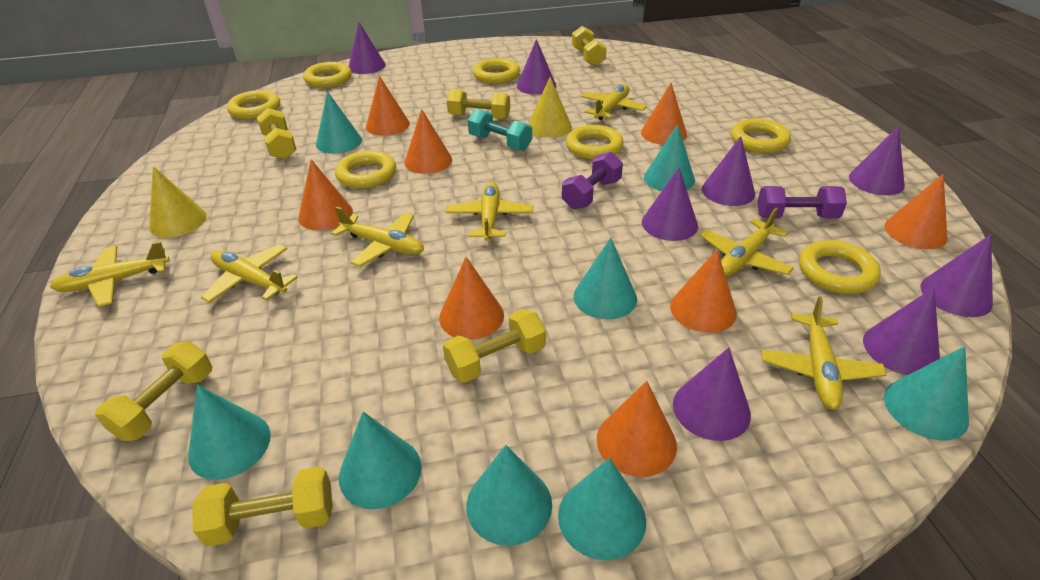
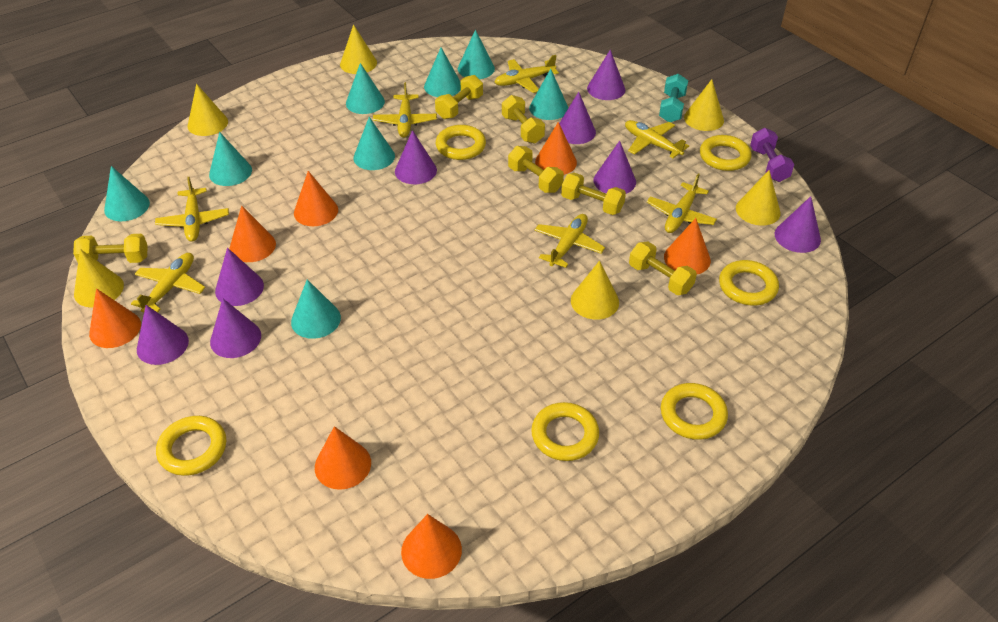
orange cone: [298,159,353,230] [366,76,410,136] [404,109,452,174] [439,257,504,340] [597,381,677,477] [641,83,687,145] [670,250,737,333] [884,174,947,250] = 8 -> [89,288,141,348] [229,205,276,262] [294,171,338,226] [315,426,371,490] [401,514,462,579] [535,122,577,175] [664,218,711,274] = 7
purple dumbbell: [562,152,623,209] [757,186,847,219] = 2 -> [750,128,794,182] = 1
yellow cone: [149,166,207,238] [529,77,572,138] = 2 -> [74,249,124,307] [187,84,228,136] [340,24,377,74] [571,261,619,320] [684,79,724,131] [736,170,780,226] = 6
yellow ring: [227,90,280,119] [303,62,352,88] [335,150,396,189] [473,58,520,84] [566,125,624,159] [731,119,791,153] [799,240,881,294] = 7 -> [156,416,226,476] [436,125,486,160] [531,402,599,461] [661,383,728,440] [700,135,752,171] [719,260,779,306] = 6

